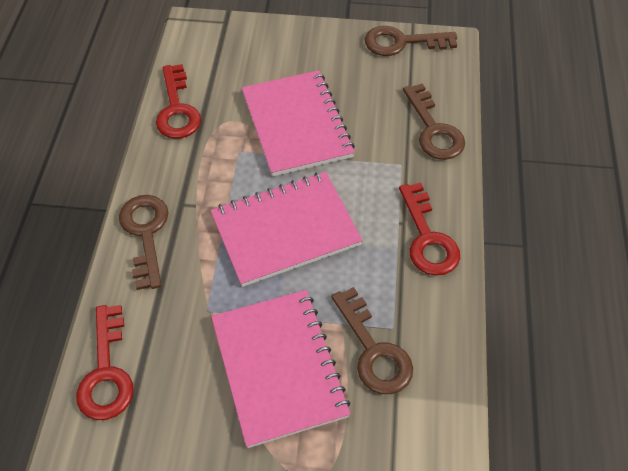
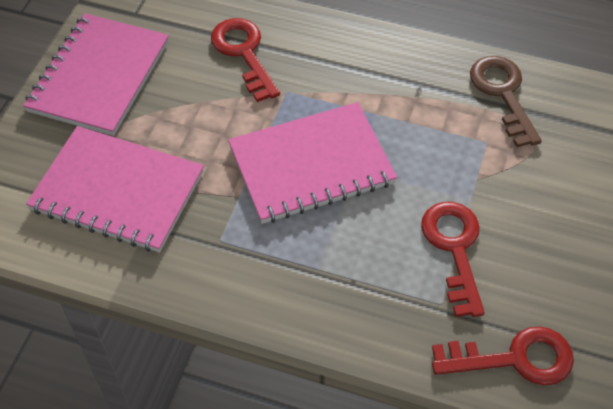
brown key: [119,195,168,290] [331,287,413,394] [365,26,457,56] [403,84,465,160] = 4 -> [470,56,542,147] = 1

